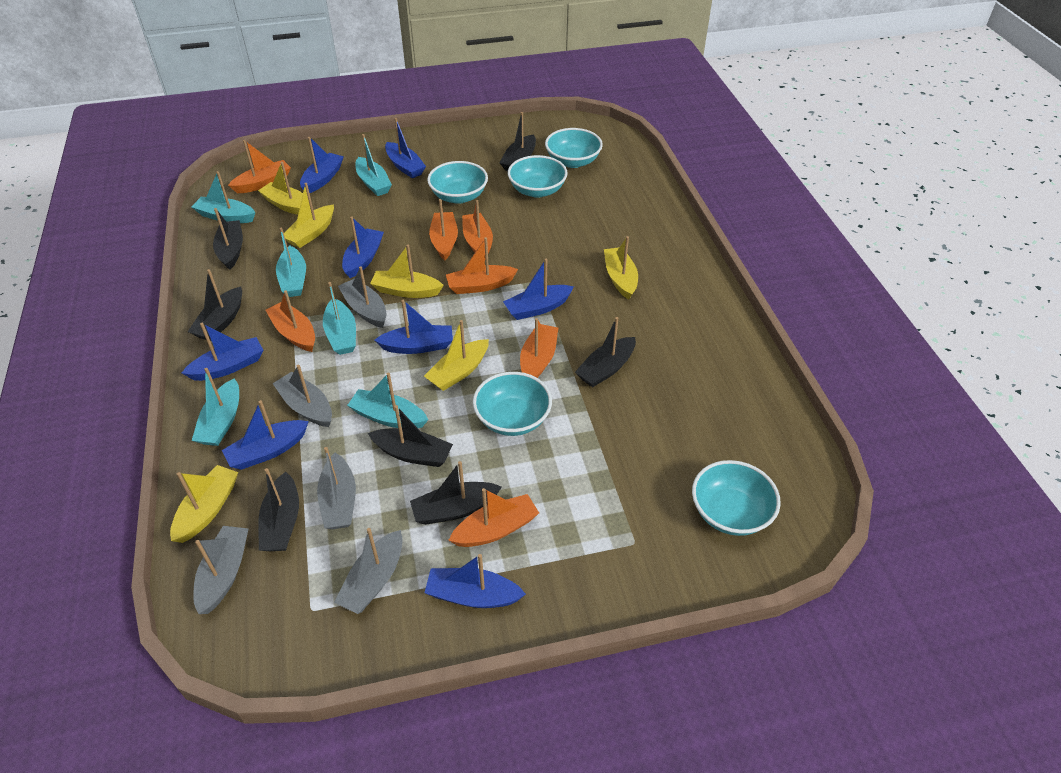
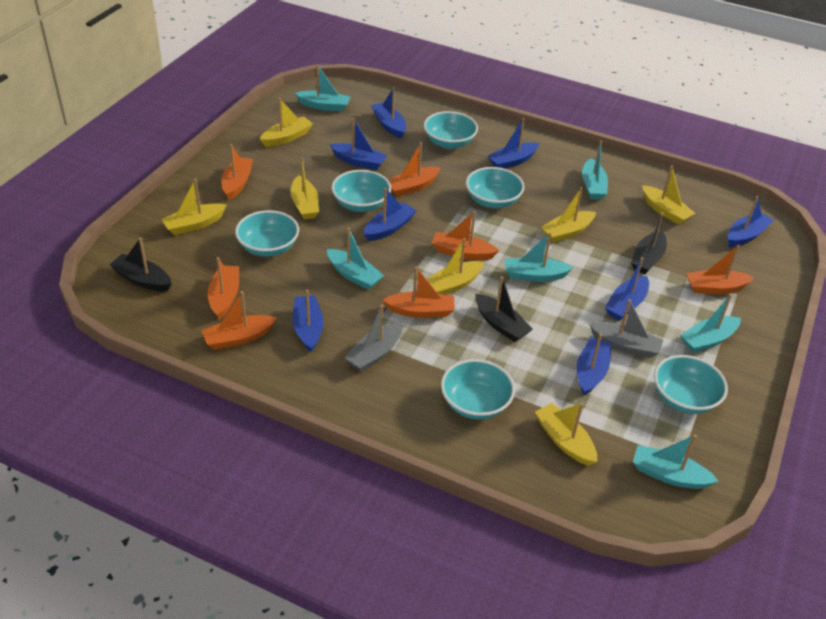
black boat: [188,269,242,341] [213,208,243,270] [258,468,299,551] [368,405,453,467] [410,461,502,525] [500,112,536,171] [575,317,636,387] = 7 -> [109,238,172,291] [475,276,533,342] [631,212,667,274] = 3
grey boat: [193,526,248,614] [272,365,332,427] [317,447,356,529] [334,528,403,614] [338,267,387,328] = 5 -> [344,305,402,372] [589,299,663,358] = 2
turquoise bowl: [427,161,488,204] [473,372,552,436] [508,155,568,198] [545,128,603,168] [692,460,781,536] = 5 -> [235,210,299,257] [332,170,391,212] [424,111,478,149] [441,359,515,420] [466,167,525,209] [654,355,728,414] = 6
yellow boat: [170,465,238,543] [258,162,303,215] [281,183,334,248] [370,245,444,298] [424,320,489,391] [604,236,638,299] = 6 -> [161,179,226,235] [260,98,313,147] [291,157,319,220] [427,238,484,295] [535,403,597,466] [541,187,596,243] [642,166,696,225] = 7

